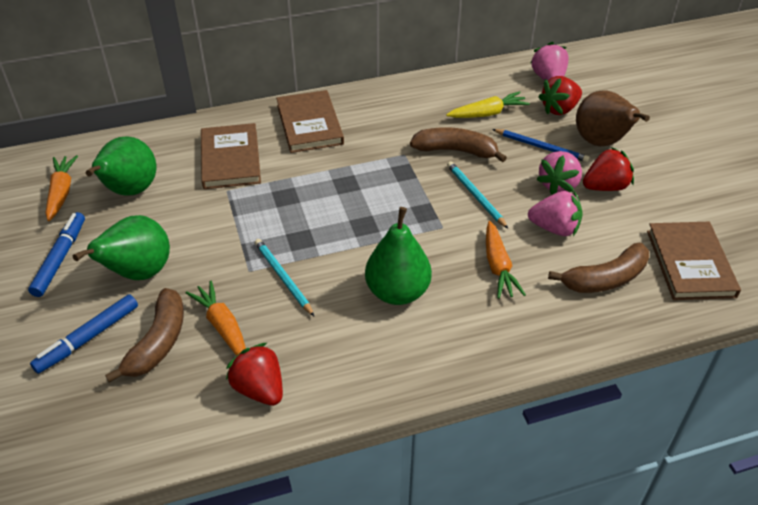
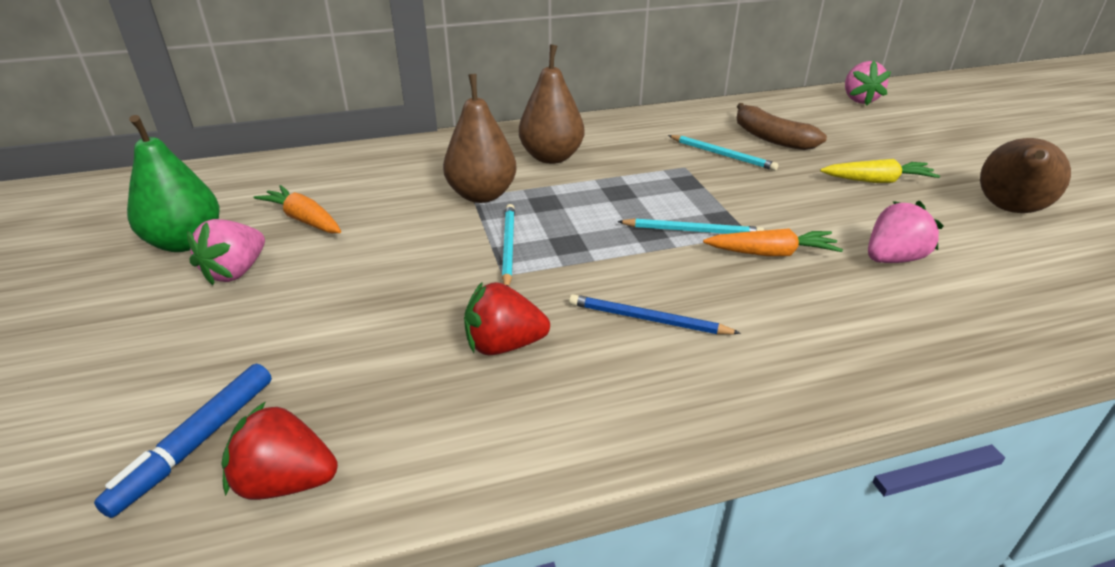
blue marker: [28,212,85,297] [30,294,138,374] = 2 -> [94,364,272,518] = 1
brown banana: [105,288,184,383] [410,127,507,163] [548,243,649,293] = 3 -> [737,103,827,150] = 1
brown book: [201,123,261,189] [276,90,344,153] [647,222,741,300] = 3 -> none = 0
brown pear: [576,90,650,146] = 1 -> [443,74,517,203] [519,44,584,164] [980,138,1071,213] = 3
green pear: [73,215,170,280] [85,137,156,196] [365,207,432,305] = 3 -> [127,115,219,252] = 1
orange carrot: [45,155,78,221] [185,281,246,356] [486,221,526,299] = 3 -> [254,185,341,233] [703,228,843,256] = 2
red strawberry: [226,343,283,406] [539,76,582,115] [583,147,634,191] = 3 -> [221,401,338,500] [464,281,550,355] = 2
turquoise pencil: [255,239,314,316] [447,161,508,229] = 2 -> [502,204,515,286] [617,218,764,234] [668,135,778,171] = 3

